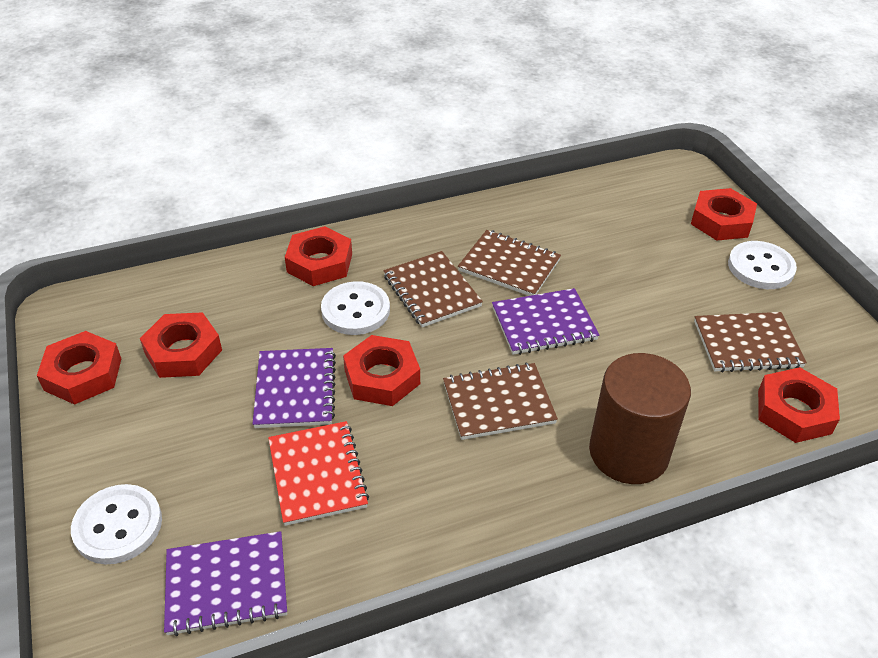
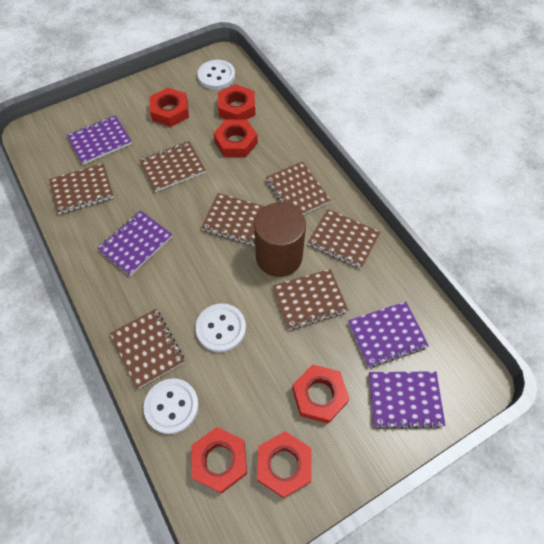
brown notebook: [383,251,483,327] [443,362,558,440] [458,230,561,296] [694,312,807,372] = 4 -> [49,163,114,214] [110,309,185,389] [140,141,206,192] [201,193,265,246] [265,161,331,215] [273,269,348,330] [308,209,380,269] = 7
purple notebook: [164,531,287,636] [253,348,336,428] [492,288,599,355] = 3 -> [67,115,132,165] [97,210,173,276] [348,302,429,367] [369,371,446,429] = 4
red notebook: [268,421,369,526] = 1 -> none = 0

